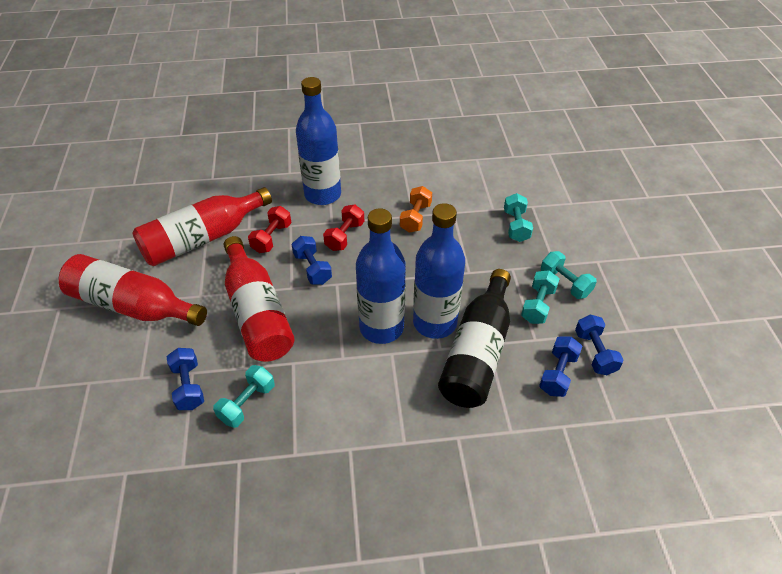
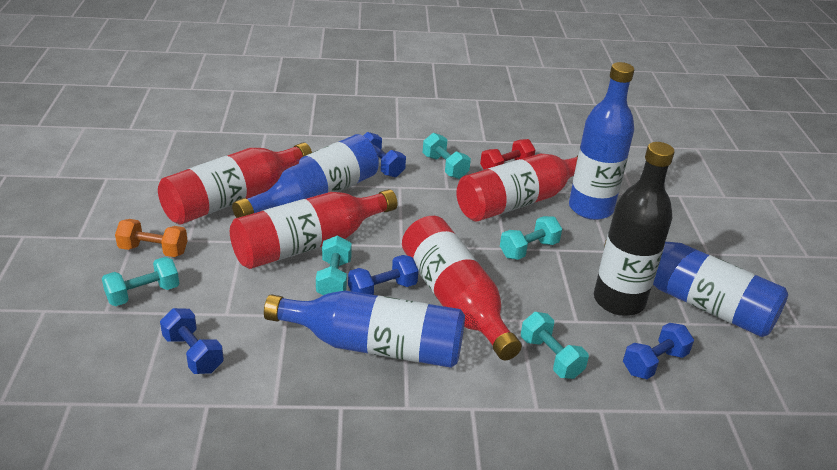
blue bottle: [296,77,341,205] [356,208,406,344] [413,203,465,339] = 3 -> [232,134,379,218] [264,290,465,368] [569,62,634,220] [604,241,788,337] = 4
red bottle: [59,254,207,326] [133,187,272,266] [224,236,295,362] = 3 -> [158,142,312,225] [230,189,398,269] [402,216,522,360] [456,153,578,221] = 4
red dumbbell: [248,206,292,253] [323,205,364,251] = 2 -> [480,139,535,169] = 1
turquoise dumbbell: [213,365,275,428] [504,193,533,242] [521,270,559,324] [541,251,597,299] = 4 -> [102,257,179,306] [316,235,352,295] [423,133,471,179] [500,216,562,260] [521,312,589,379] = 5

